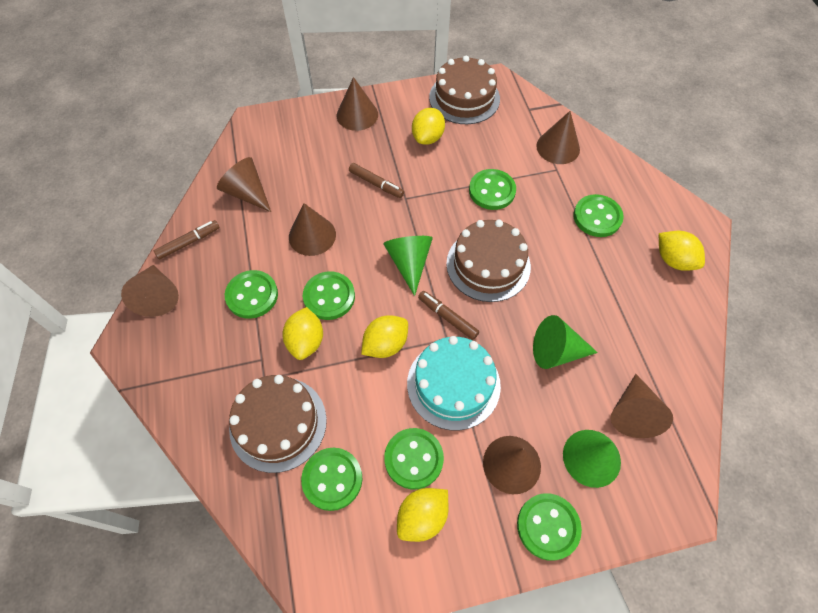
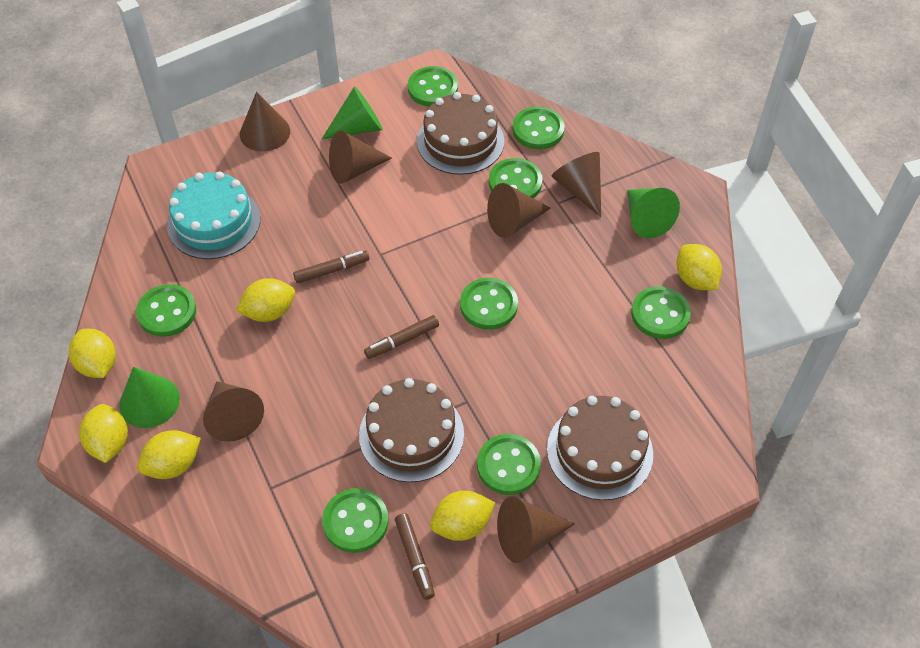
brown cone: [121,265,179,317] [217,157,271,212] [289,203,336,256] [337,77,378,131] [483,436,541,494] [536,111,580,164] [611,374,673,438] = 7 -> [203,381,264,442] [240,92,290,152] [329,131,392,184] [487,183,551,238] [497,496,575,563] [551,152,601,217] = 6
green button: [225,270,278,319] [301,448,362,511] [303,271,355,320] [384,428,444,489] [469,169,516,210] [517,493,582,561] [573,194,624,237] = 7 -> [136,284,196,337] [322,488,389,553] [408,66,458,107] [460,278,518,330] [477,434,541,495] [489,158,542,198] [513,107,565,149] [631,286,691,339] = 8
yellow lemon: [282,307,323,360] [361,315,408,358] [397,488,448,542] [412,108,445,145] [659,231,705,271] = 5 -> [69,329,116,378] [79,404,128,463] [137,430,201,479] [236,278,295,322] [430,491,495,541] [677,244,722,290] = 6

